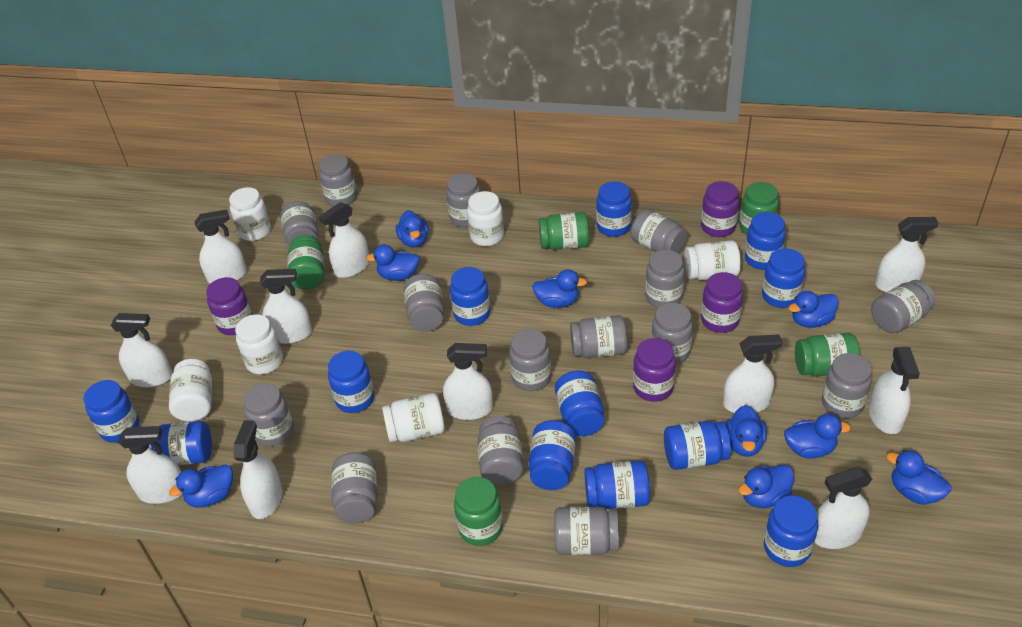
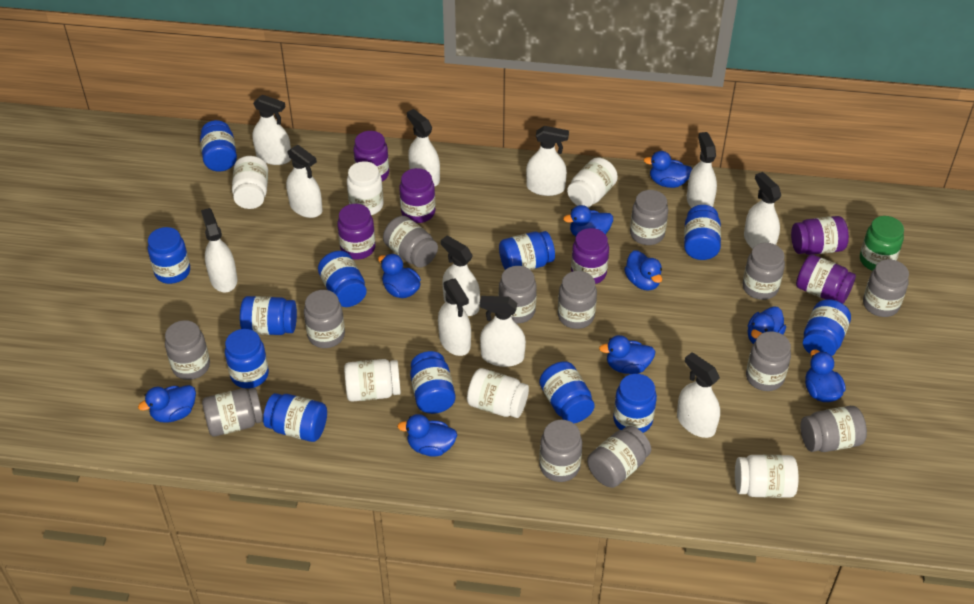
green jar: [287,235,324,289] [454,477,503,546] [539,212,589,250] [739,182,779,235] [795,333,860,377] = 5 -> [860,216,904,271] = 1
grey jar: [243,383,294,446] [280,201,318,248] [319,154,357,206] [332,452,377,524] [404,274,444,331] [446,173,480,227] [478,416,524,485] [509,329,551,391] [554,506,619,555] [570,315,627,358] [631,209,688,254] [645,250,685,308] [651,303,693,364] [822,353,872,418] [871,280,935,333] = 15 -> [165,320,210,380] [202,388,263,436] [304,290,345,348] [383,216,438,268] [498,266,537,323] [539,420,582,482] [558,271,597,329] [587,426,651,488] [630,190,668,245] [743,243,785,300] [746,331,791,391] [801,406,867,452] [863,259,909,317] = 13
purple jar: [206,277,252,335] [633,338,676,402] [701,181,739,237] [701,272,743,333] = 4 -> [337,204,376,259] [353,131,389,181] [399,168,435,223] [571,228,609,284] [791,216,849,255] [796,255,856,304] = 6

